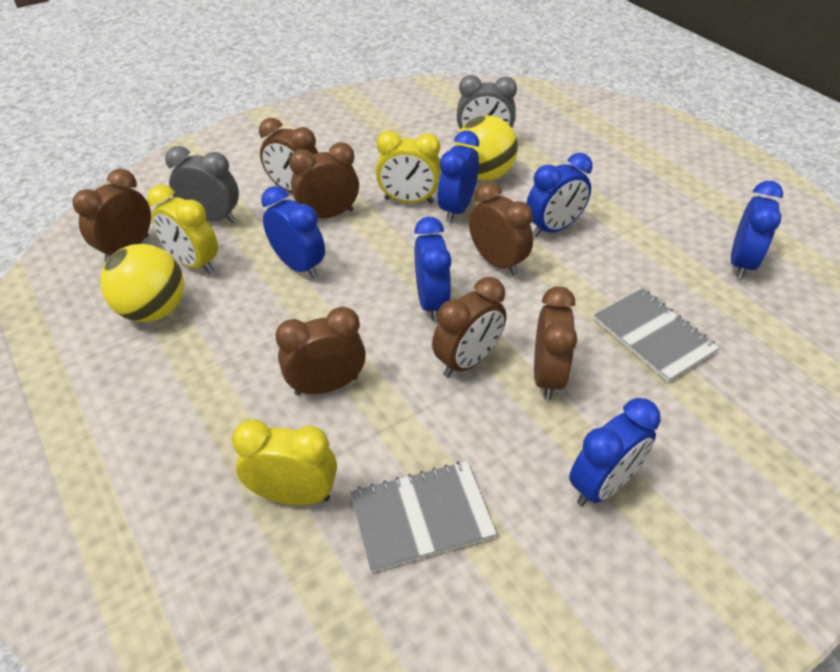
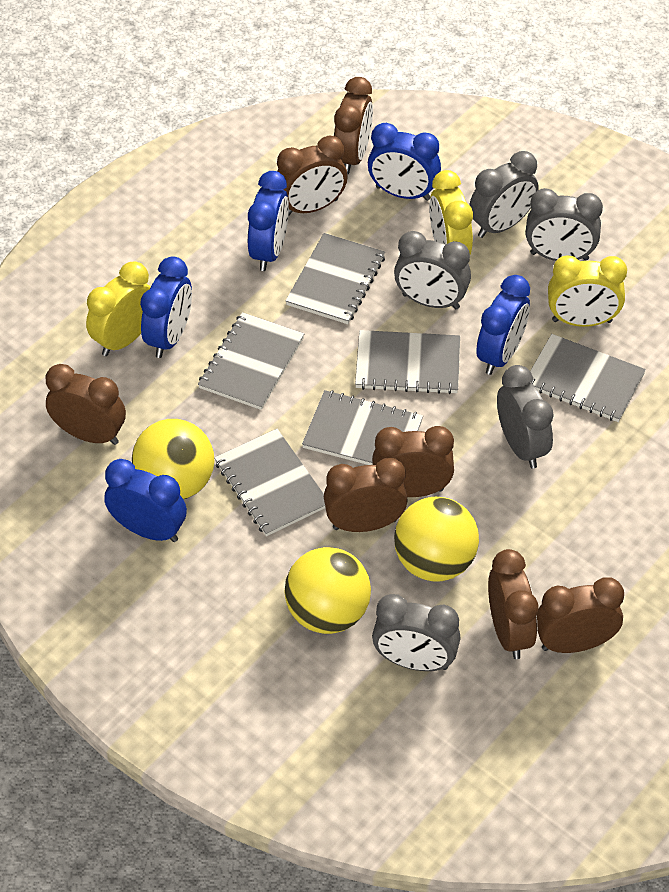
blue clock: [261,186,325,278] [414,217,451,322] [437,131,479,223] [526,153,593,237] [569,398,661,506] [731,181,783,279] = 6 -> [104,459,187,542] [140,256,192,358] [248,171,289,271] [368,123,441,201] [476,275,530,375] = 5
grey clock: [165,146,239,223] [457,75,517,130] = 2 -> [372,594,461,671] [394,231,471,309] [470,151,539,238] [497,365,554,469] [526,188,603,261] = 5
grey notebook: [350,461,497,572] [594,288,719,383] = 2 -> [198,312,304,410] [214,429,326,536] [286,233,385,324] [302,390,423,465] [355,330,460,394] [530,334,646,422] = 6
yellow ball: [100,244,184,322] [455,115,518,180] = 2 -> [132,419,215,499] [284,547,371,634] [394,497,479,582] = 3

